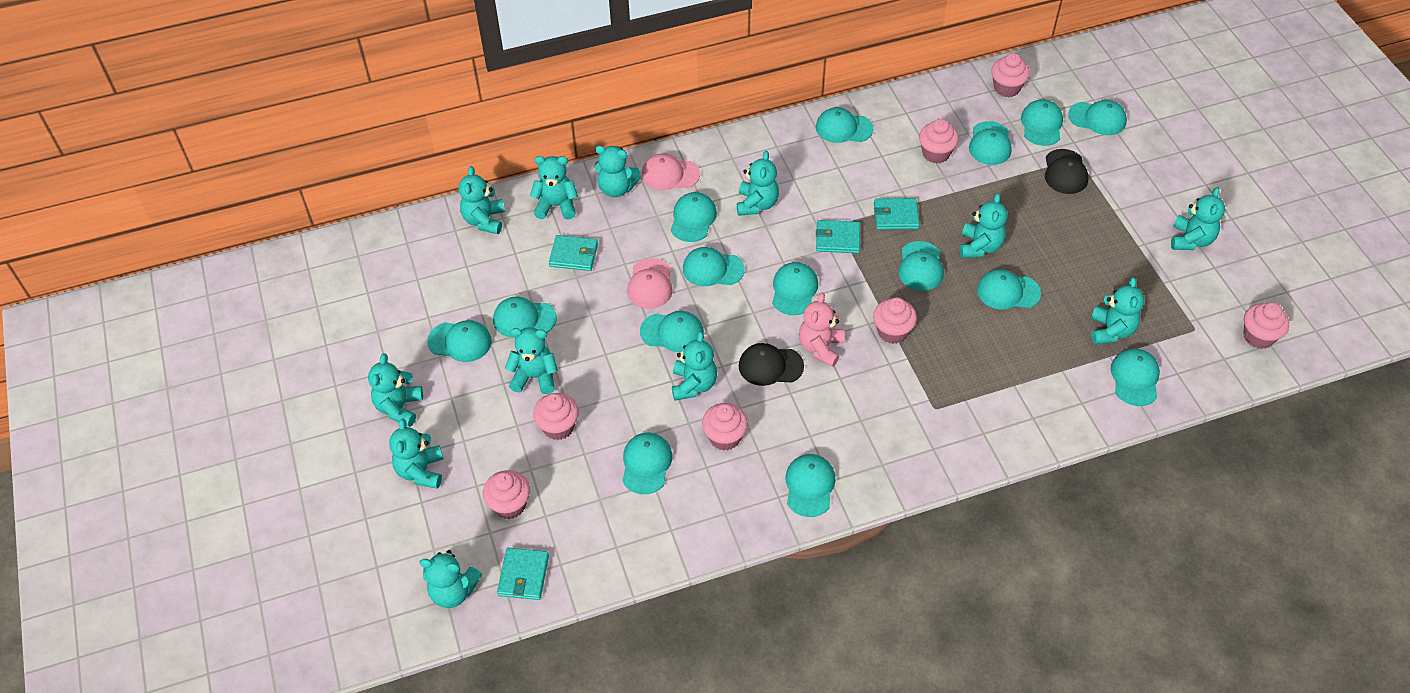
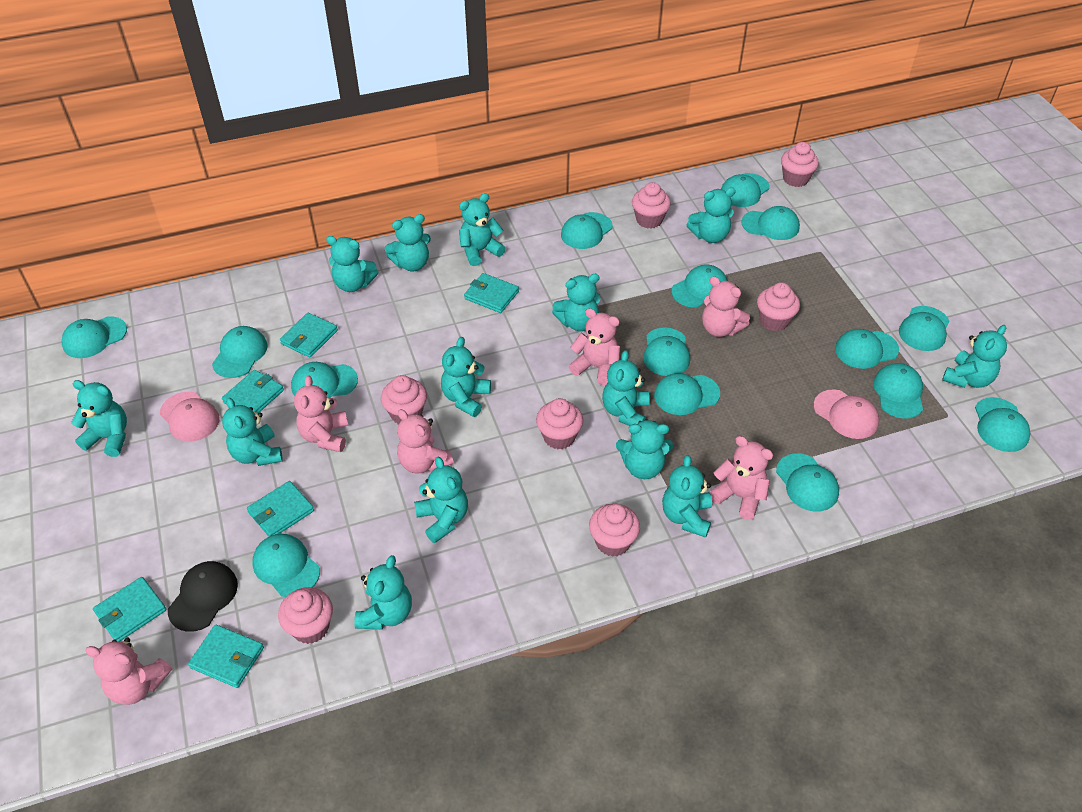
black cap: [739,343,804,386] [1045,149,1088,194] = 2 -> [168,561,238,632] = 1
pink teddy bear: [799,293,845,367] = 1 -> [85,638,172,705] [294,375,348,452] [397,409,454,474] [569,308,620,386] [702,276,750,337] [709,436,773,520] = 6
turquoise teddy bear: [368,353,423,427] [389,418,443,489] [419,550,482,608] [459,166,505,234] [505,327,558,394] [530,156,578,219] [595,146,641,197] [672,331,717,401] [737,151,779,216] [960,193,1007,258] [1091,277,1144,344] [1171,187,1225,250] = 12 -> [71,380,127,457] [222,397,283,466] [326,236,378,292] [354,555,412,629] [385,214,431,271] [414,457,468,543] [441,337,491,417] [459,193,505,266] [552,274,601,331] [602,350,650,426] [616,419,673,479] [662,455,712,538] [687,187,736,243] [942,325,1007,388] = 14
turquoise wallet: [497,548,549,600] [549,235,598,271] [816,220,860,253] [874,198,920,230] = 4 -> [93,577,166,642] [188,625,264,688] [222,370,284,413] [247,481,314,536] [280,313,338,357] [464,273,519,313] = 6

